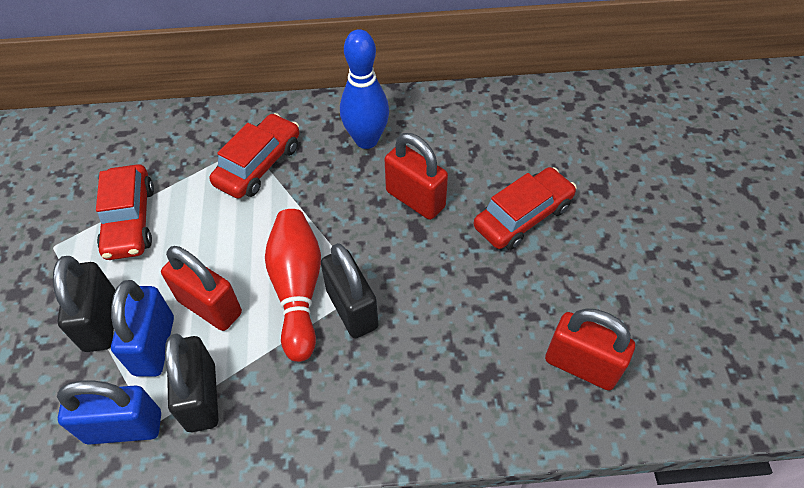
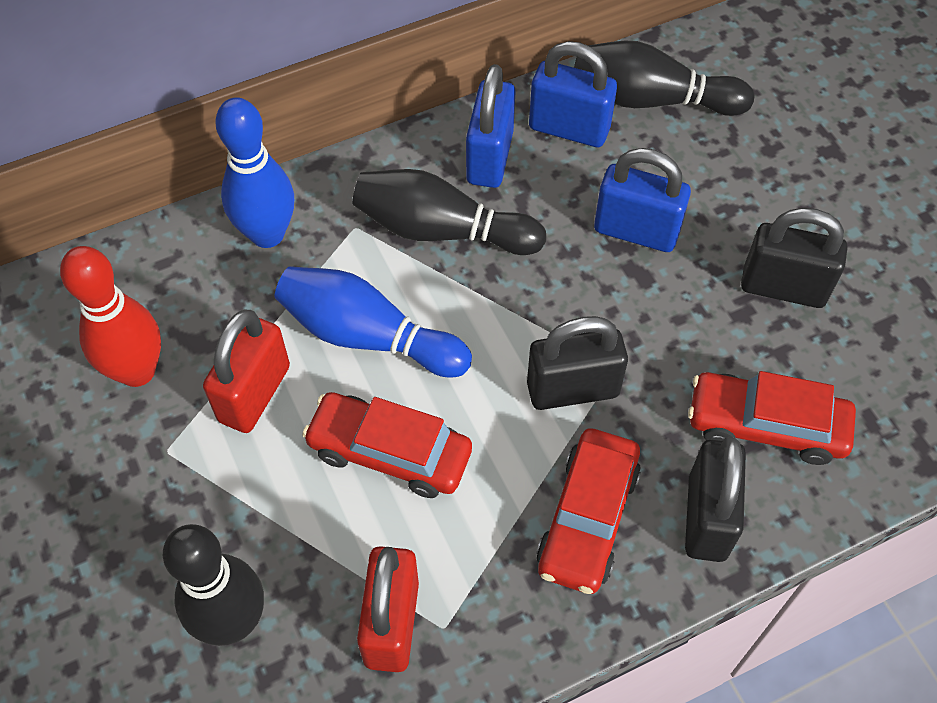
black bowling pin: none = 0 -> [163,524,264,646] [352,169,546,255] [574,40,754,116] = 3
blue bowling pin: [340,29,389,149] = 1 -> [216,97,294,248] [275,266,472,378] = 2
blue padlock: [57,381,161,445] [111,280,174,377] = 2 -> [466,64,515,188] [529,41,617,147] [594,148,691,252] = 3
red padlock: [161,246,242,331] [385,133,448,220] [545,308,635,391] = 3 -> [203,310,290,433] [357,546,419,672] = 2

